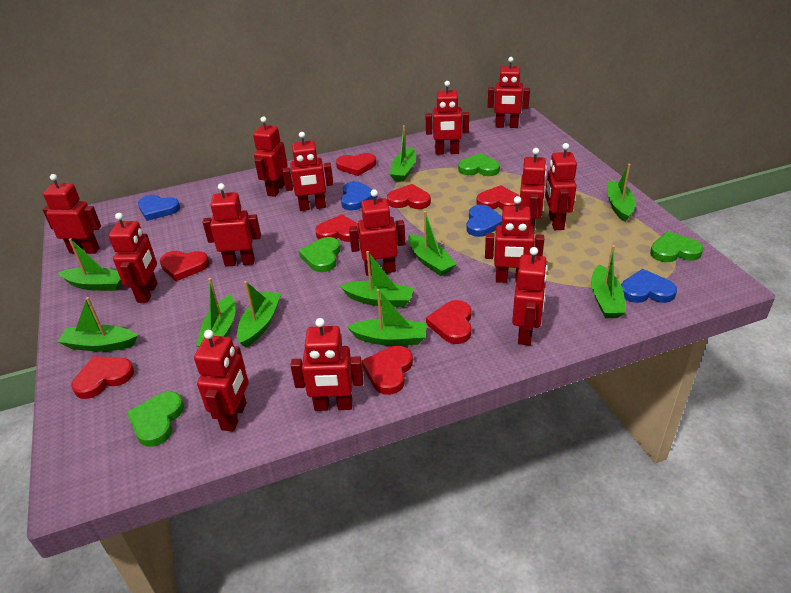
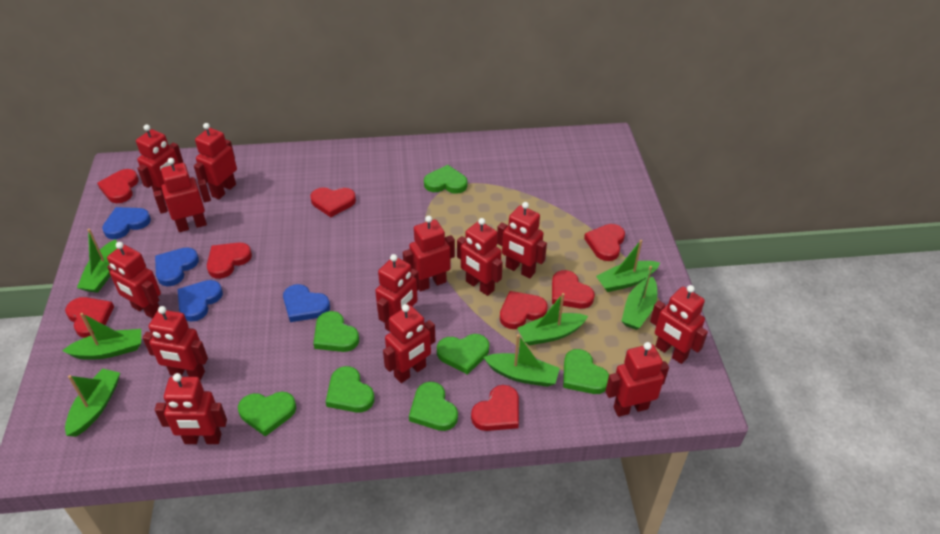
green boat: [58,238,122,291] [58,297,137,352] [196,278,235,347] [237,281,281,348] [340,251,414,307] [347,289,427,345] [390,125,416,182] [408,211,457,276] [591,245,626,318] [607,164,635,222] = 10 -> [62,313,141,360] [65,368,120,437] [77,229,117,293] [483,334,560,387] [517,293,588,345] [596,240,660,292] [622,266,657,330] = 7
green heart: [127,391,184,447] [299,237,341,272] [458,153,500,176] [650,231,704,262] = 4 -> [238,392,296,437] [313,311,359,352] [325,366,375,413] [409,382,458,431] [424,165,468,194] [437,334,489,375] [563,349,609,394] = 7
red robot: [43,174,101,254] [109,213,157,303] [194,330,249,432] [203,183,261,267] [253,117,288,197] [283,132,333,211] [290,318,364,411] [349,189,405,276] [426,81,469,155] [485,196,544,283] [488,57,530,128] [512,247,548,346] [519,148,547,228] [545,143,577,230] = 14 -> [107,242,161,319] [136,124,183,200] [143,306,208,380] [153,158,211,232] [155,373,227,444] [194,123,237,199] [375,254,419,332] [383,304,435,383] [403,216,455,292] [457,218,503,296] [497,202,547,278] [606,342,669,417] [650,285,708,364] = 13

